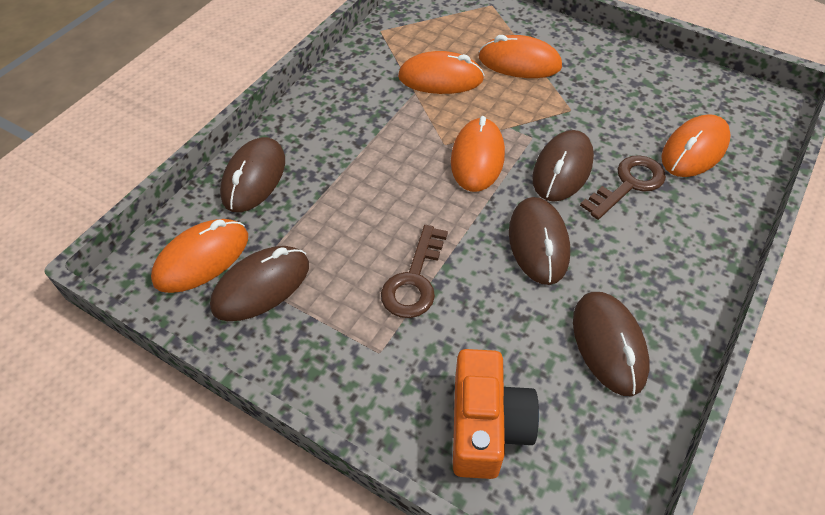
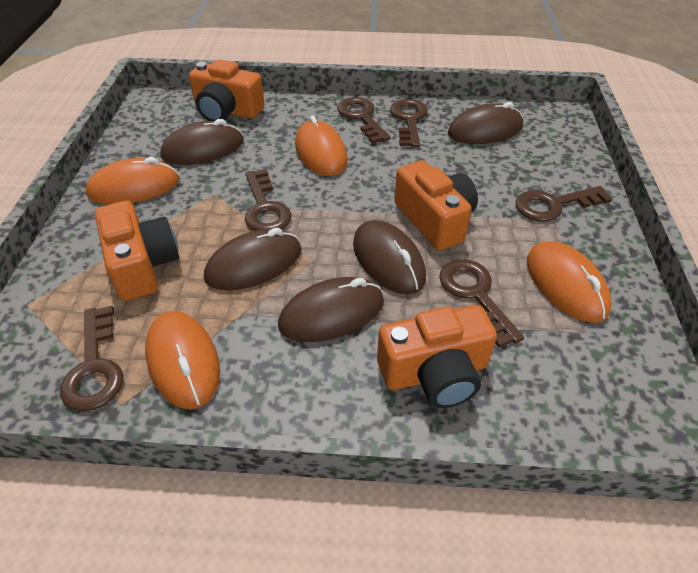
brown key: [381,225,448,318] [580,155,666,220] = 2 -> [60,306,123,411] [245,169,292,231] [337,97,390,144] [390,99,428,147] [439,259,524,348] [516,186,612,221] = 6
orange camera: [453,349,539,479] = 1 -> [95,201,179,301] [189,59,264,121] [377,305,497,408] [394,160,478,250] = 4
orange mouse: [151,219,248,293] [398,51,484,94] [451,116,505,192] [479,35,562,78] [661,114,731,177] = 5 -> [85,157,179,204] [145,311,220,409] [295,116,348,176] [527,241,612,323] = 4

